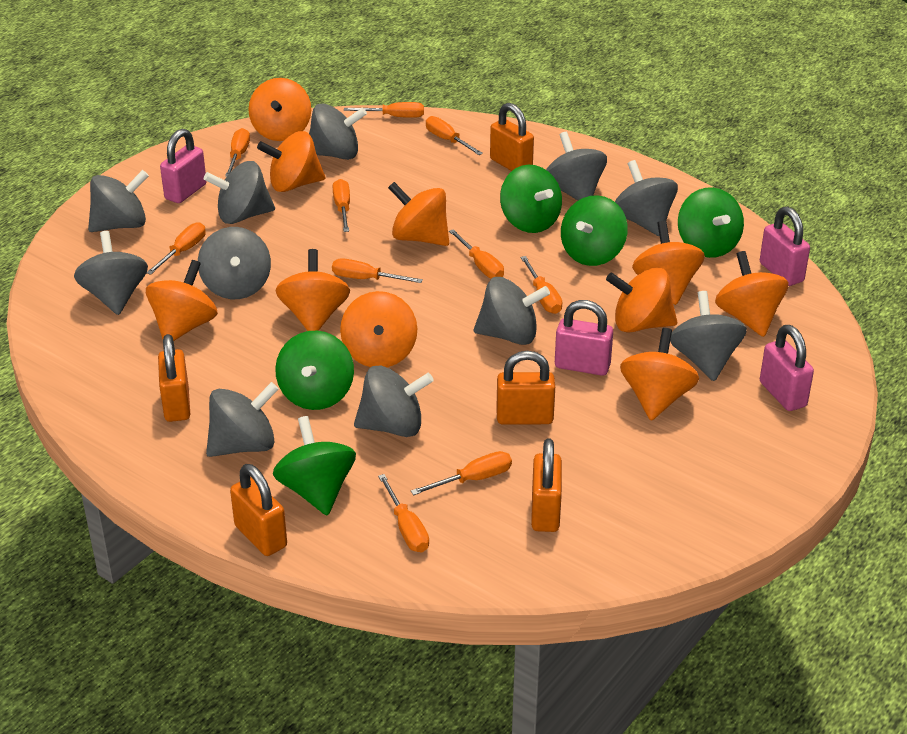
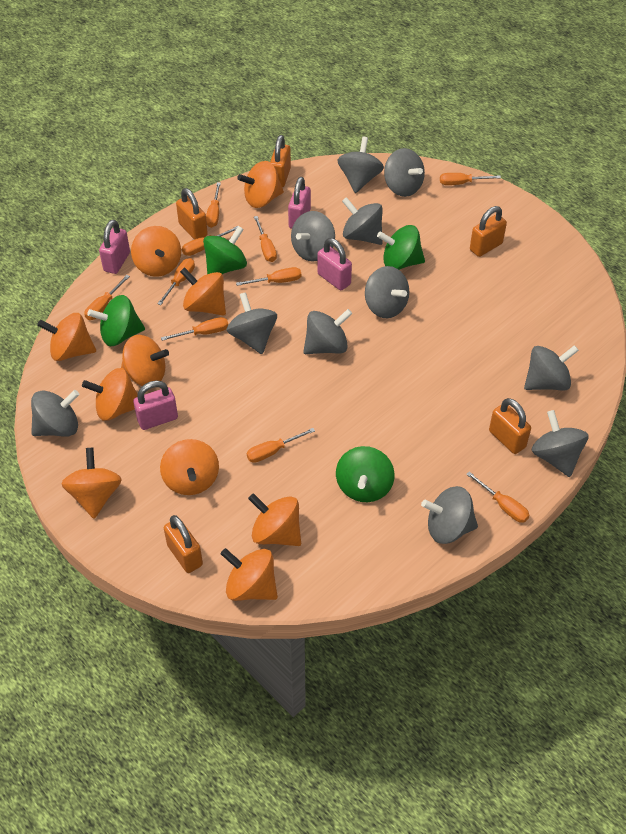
green spinning top: [273,416,356,516] [275,331,354,410] [500,165,562,233] [561,195,628,266] [678,187,744,258] = 5 -> [87,295,145,346] [203,226,247,274] [336,446,395,502] [377,225,425,270] = 4

